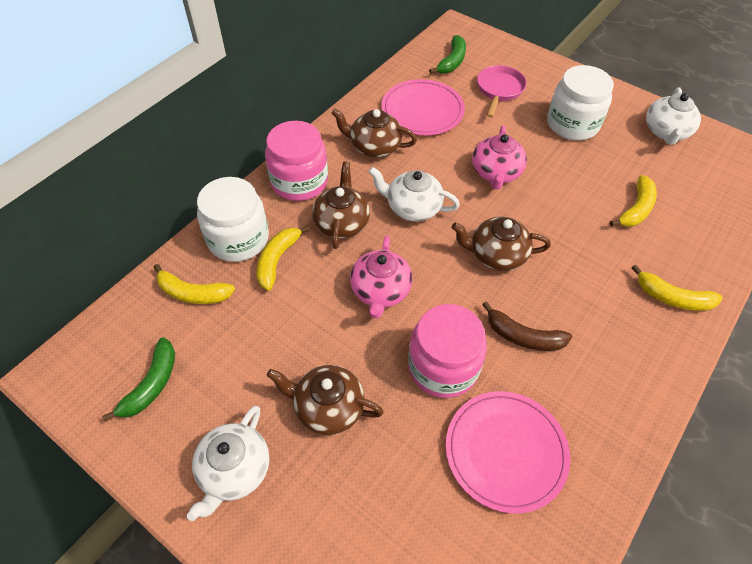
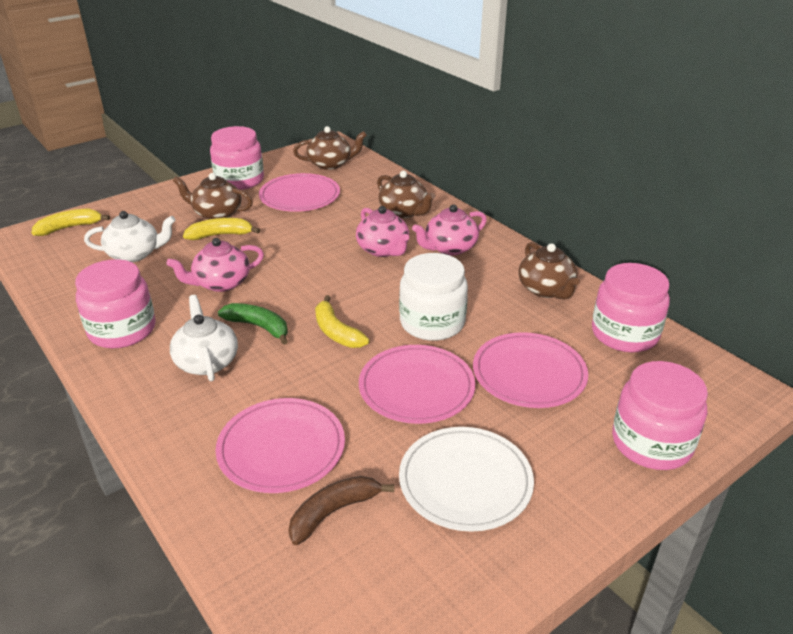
green banana: [102,337,175,422] [429,35,466,74] = 2 -> [218,303,288,345] = 1
pink jar: [265,121,328,201] [408,304,487,398] = 2 -> [75,259,155,348] [210,126,264,190] [592,263,670,352] [612,361,708,470] = 4
pink pan: [477,65,527,118] = 1 -> none = 0
pink plate: [381,79,465,135] [446,391,570,514] = 2 -> [215,398,345,493] [259,173,340,212] [359,345,475,424] [473,332,588,408] = 4
pink teapot: [350,236,413,319] [472,125,527,190] = 2 -> [166,238,264,292] [356,206,409,257] [412,205,487,255] = 3
white jar: [197,177,269,262] [547,65,614,140] = 2 -> [399,253,468,341] = 1
white plate: none = 0 -> [399,427,534,532] = 1
white teapot: [187,406,270,521] [368,167,460,221] [646,87,701,145] = 3 -> [84,211,176,262] [170,295,238,381] = 2
yellow banana: [154,264,235,304] [256,225,310,291] [610,175,657,227] [631,264,723,311] = 4 -> [32,208,110,236] [183,218,260,240] [315,295,369,348] = 3

